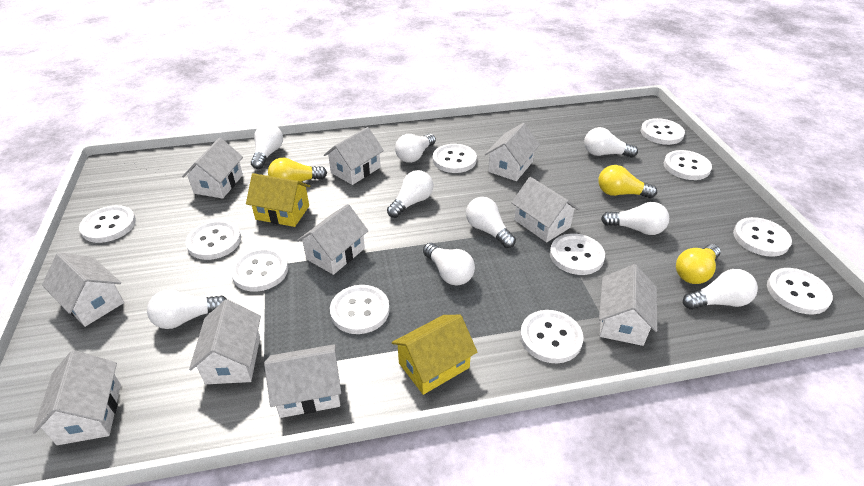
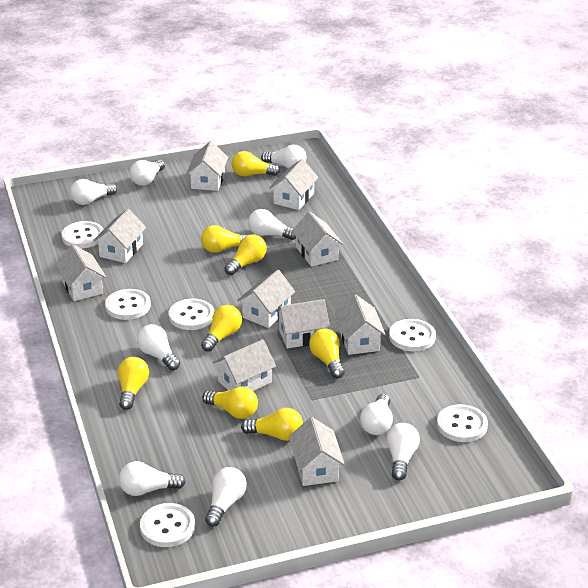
white button: [79,205,136,243] [185,220,241,260] [231,248,288,292] [330,285,390,334] [433,144,477,173] [520,310,584,363] [550,233,605,275] [641,118,685,145] [664,150,712,180] [733,217,792,257] [767,268,833,314] = 11 -> [62,221,104,248] [105,289,151,320] [140,503,195,547] [169,299,214,330] [389,319,436,352] [437,404,488,442] = 6
yellow house: [246,173,310,227] [392,315,477,395] = 2 -> none = 0
yellow light bulb: [268,158,327,182] [598,165,657,198] [676,244,721,284] = 3 -> [118,357,149,410] [201,225,249,253] [201,305,242,352] [202,386,258,419] [224,234,267,275] [231,151,280,176] [241,408,303,441] [309,328,345,378] = 8

